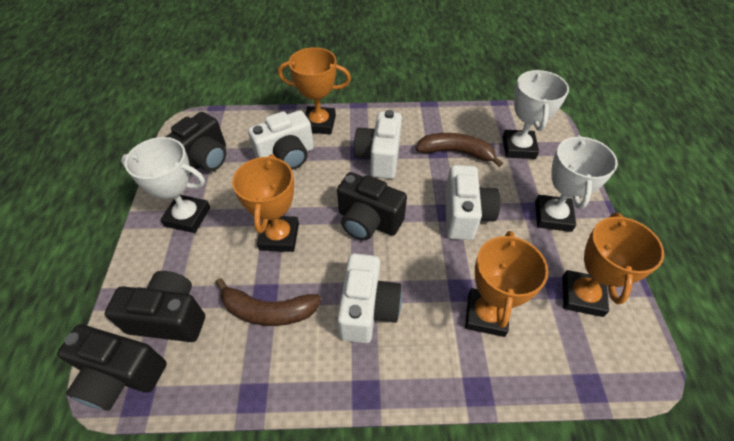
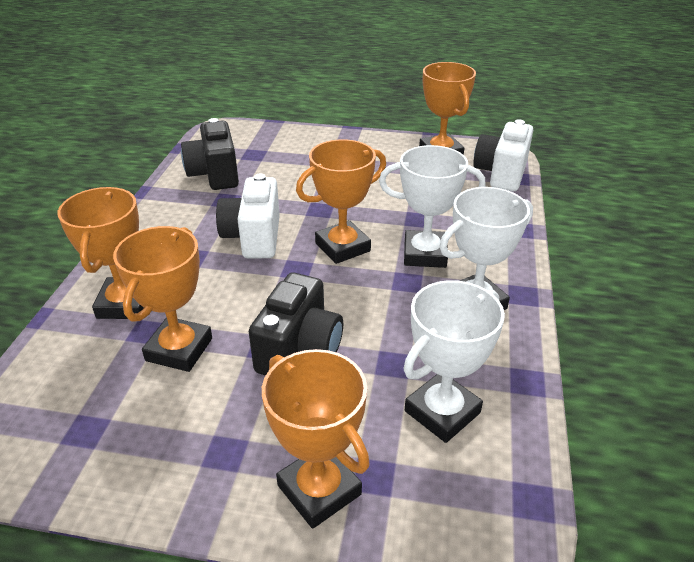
black camera: [57,325,167,411] [105,271,205,342] [166,112,226,175] [337,172,407,240] = 4 -> [181,118,239,190] [249,273,343,376] = 2
brown banana: [216,278,321,326] [416,133,503,167] = 2 -> none = 0
orange trophy: [232,154,299,252] [278,47,351,134] [465,231,548,337] [562,213,664,317] = 4 -> [57,187,144,319] [113,226,212,372] [262,349,370,529] [296,139,386,264] [419,62,476,155] = 5
white camera: [248,110,314,170] [337,253,402,343] [354,110,402,179] [445,165,501,240] = 4 -> [216,174,280,259] [473,119,533,191] = 2

